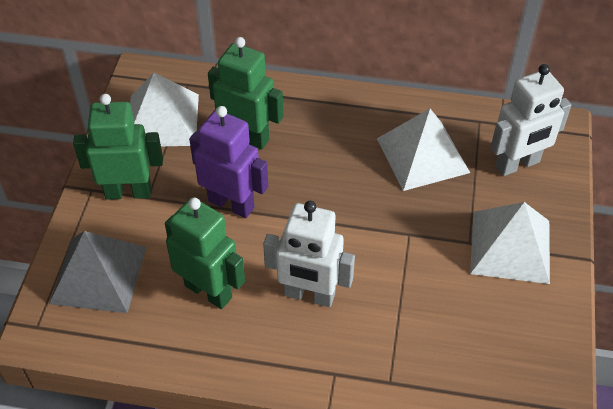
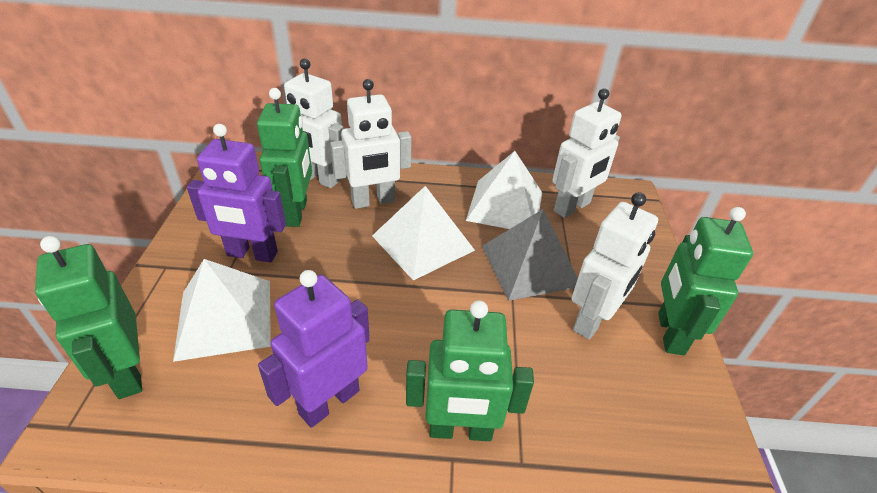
green robot: [73,94,163,200] [165,198,245,309] [208,37,283,149] = 3 -> [35,236,142,399] [257,88,312,227] [406,300,534,441] [658,207,753,355] = 4
purple robot: [189,106,268,218] = 1 -> [187,124,286,263] [258,270,370,428] = 2
white robot: [263,201,355,307] [491,64,571,176] = 2 -> [284,58,344,188] [330,79,411,209] [552,88,621,218] [572,192,658,340] = 4

